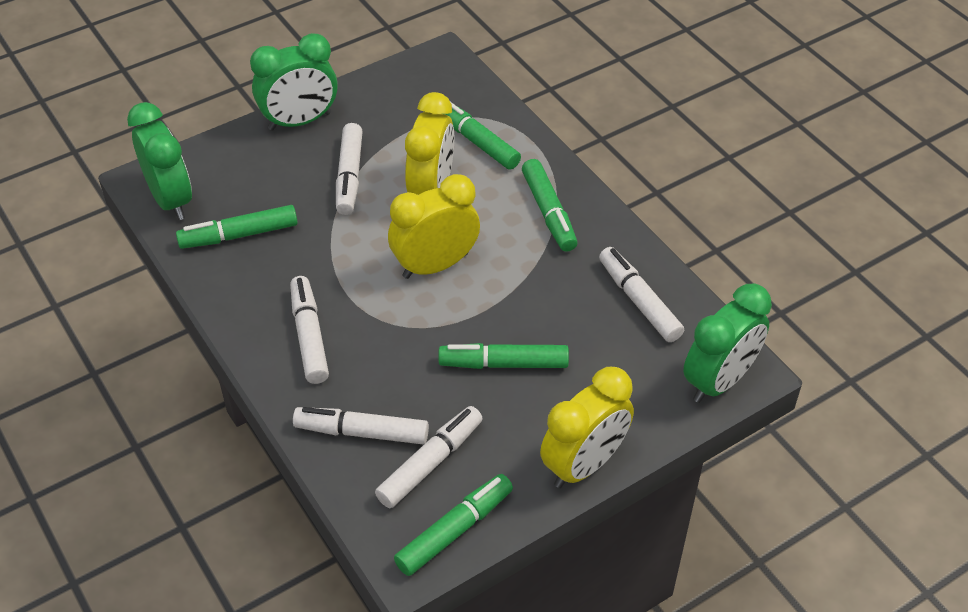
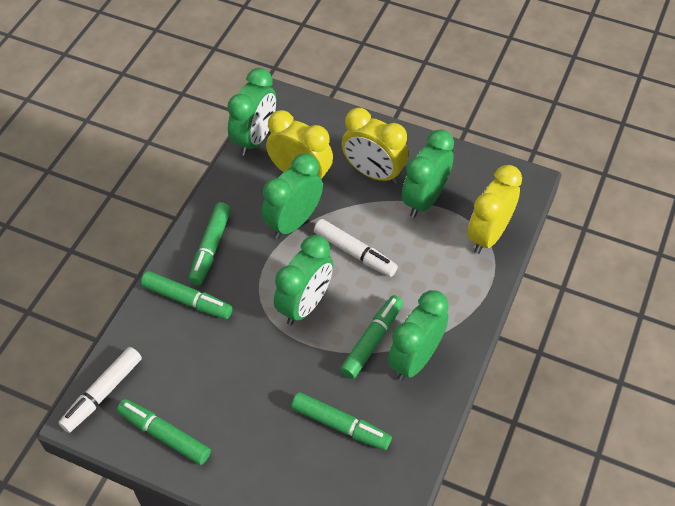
green clock: [127,102,192,220] [250,33,338,131] [683,284,772,403] = 3 -> [227,68,276,156] [261,153,323,239] [274,235,333,325] [388,290,449,381] [402,129,454,218] = 5
white marker: [290,276,329,384] [293,407,429,444] [336,123,363,215] [375,406,483,508] [599,247,684,342] = 5 -> [58,347,142,433] [314,219,398,277] = 2

